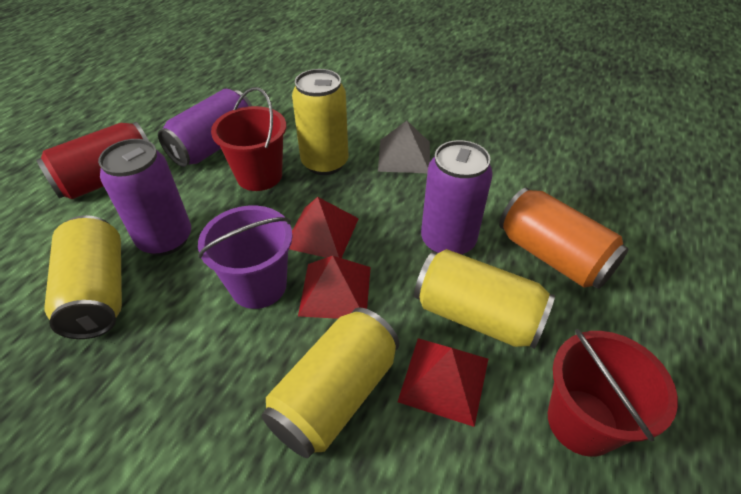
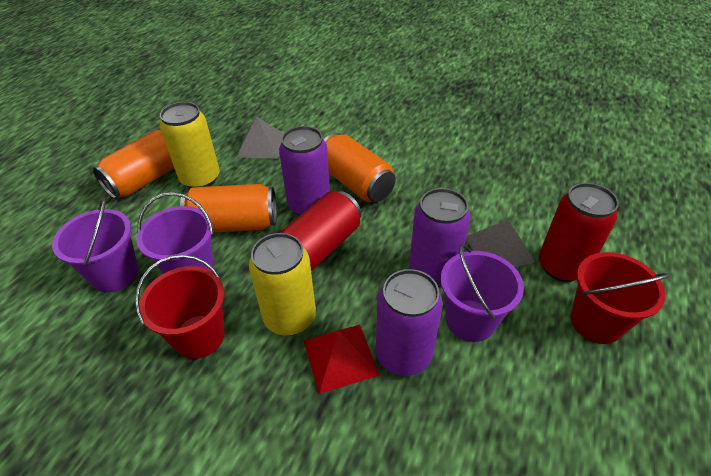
grey pyramid: [378,121,430,173] = 1 -> [237,117,284,159] [466,220,535,267] = 2
orange can: [499,188,629,289] = 1 -> [93,130,174,199] [180,184,277,233] [323,133,396,202] = 3
purple bucket: [198,206,293,309] = 1 -> [52,198,139,292] [137,192,214,274] [440,244,524,342] = 3
red can: [36,122,149,199] = 1 -> [280,191,361,271] [539,183,619,282] = 2
red pyramid: [289,197,359,258] [298,256,371,319] [398,338,488,427] = 3 -> [304,325,379,394] = 1
yellow can: [44,215,122,339] [262,308,399,458] [292,69,349,175] [414,249,555,349] = 4 -> [160,102,220,189] [249,233,316,336] = 2

